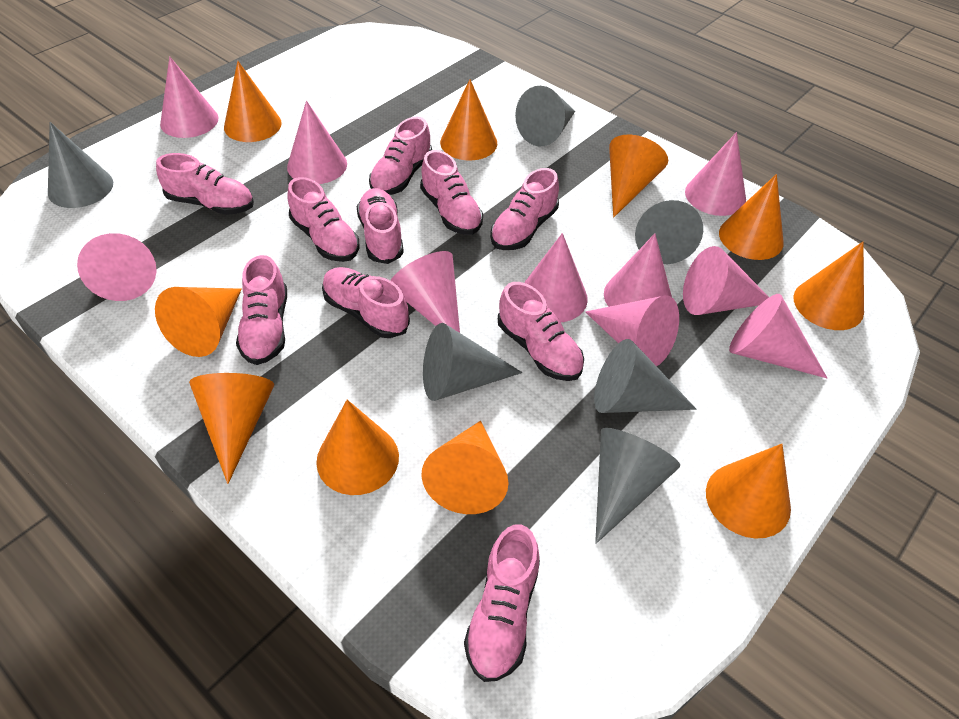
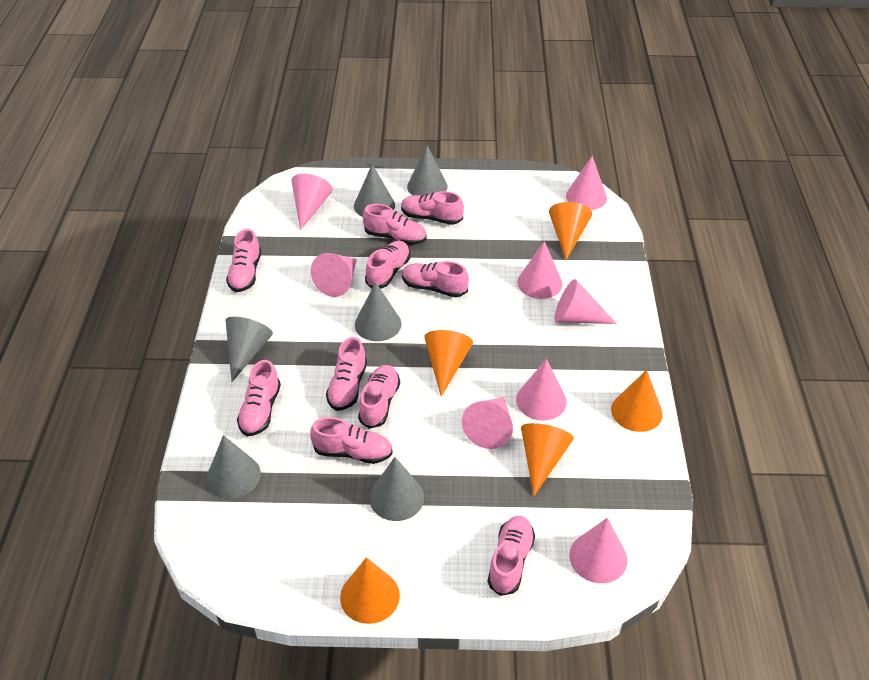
orange cone: [155,287,242,357] [189,373,274,484] [224,61,282,142] [316,400,399,495] [421,421,508,514] [440,79,497,160] [609,135,668,218] [706,444,791,538] [719,174,784,260] [793,242,864,330] = 10 -> [340,557,400,624] [424,330,473,397] [521,423,574,496] [549,202,592,260] [611,370,663,432] = 5
pink cone: [77,233,157,301] [160,56,218,138] [287,101,347,184] [390,251,460,333] [524,233,588,322] [585,295,679,366] [604,234,672,307] [683,246,769,315] [685,132,746,216] [729,294,827,378] = 10 -> [292,174,332,230] [311,253,357,297] [462,397,513,449] [516,359,567,421] [517,241,562,299] [554,279,617,324] [566,156,607,210] [569,518,627,583] = 8

